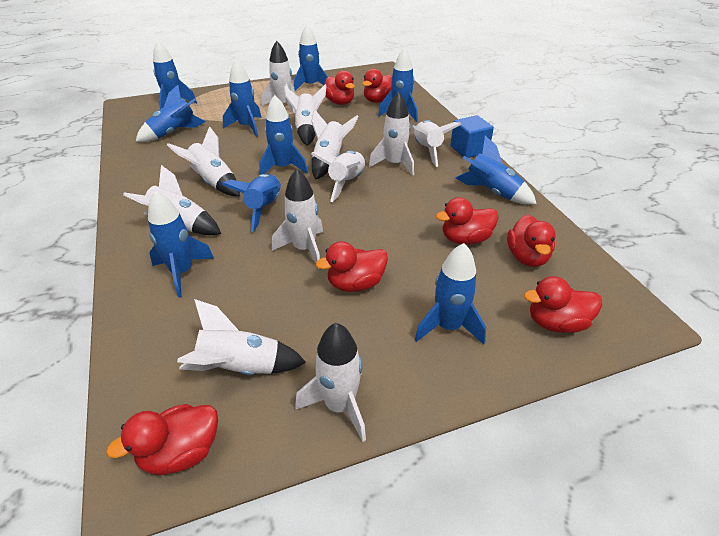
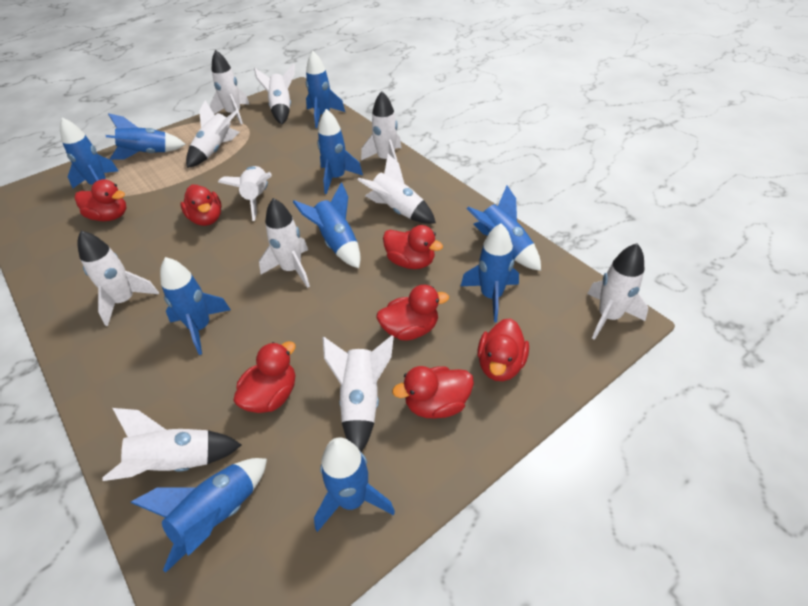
blue cube: [450,115,494,158] = 1 -> none = 0

